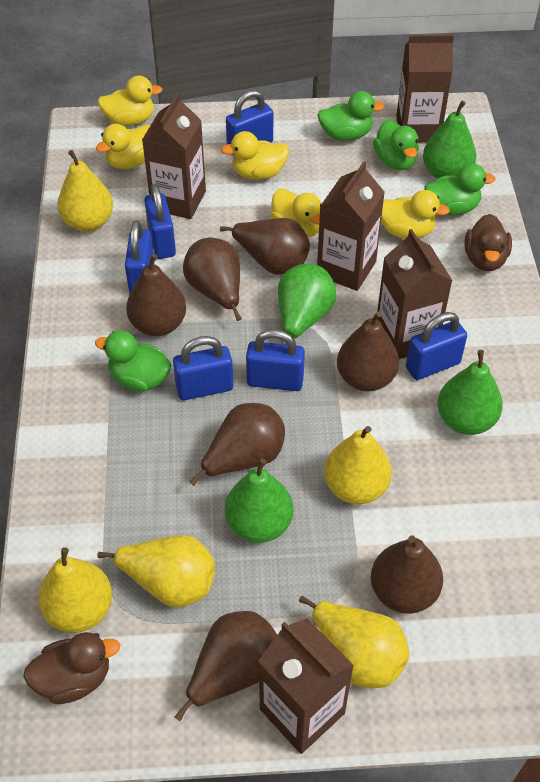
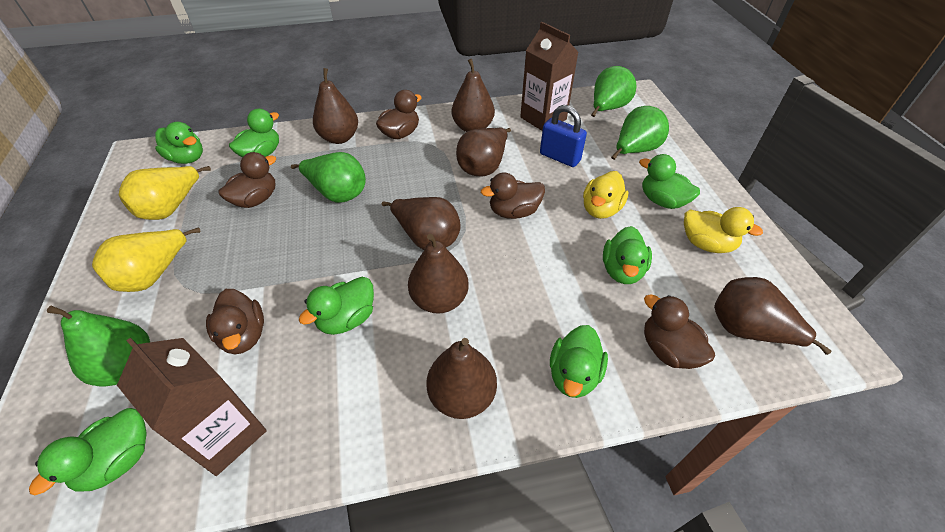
blue padlock: [125,220,154,293] [144,184,176,259] [173,336,233,400] [226,90,273,156] [246,329,305,391] [406,312,467,380] = 6 -> [540,105,587,167] = 1
brown carton: [142,93,206,219] [258,619,354,754] [317,161,385,291] [377,229,453,359] [396,35,454,142] = 5 -> [117,338,267,476] [520,22,579,131] = 2
brown duck: [23,632,120,704] [464,214,512,271] = 2 -> [206,289,264,354] [218,152,276,208] [376,90,422,139] [481,172,545,219] [644,294,715,369] = 5
green duck: [95,330,172,392] [317,91,384,141] [373,119,419,170] [424,163,496,215] = 4 -> [29,408,147,495] [155,122,203,164] [229,109,279,157] [299,277,374,335] [550,325,608,398] [603,226,652,284] [639,154,700,209] = 7
yellow duck: [96,124,151,169] [97,76,163,126] [221,131,289,180] [270,188,321,238] [381,190,450,238] = 5 -> [583,171,629,219] [684,207,763,253] = 2
yellow pear: [38,547,112,633] [57,150,113,232] [97,535,215,608] [299,596,409,688] [324,426,392,504] = 5 -> [92,228,200,292] [119,166,211,220] = 2

